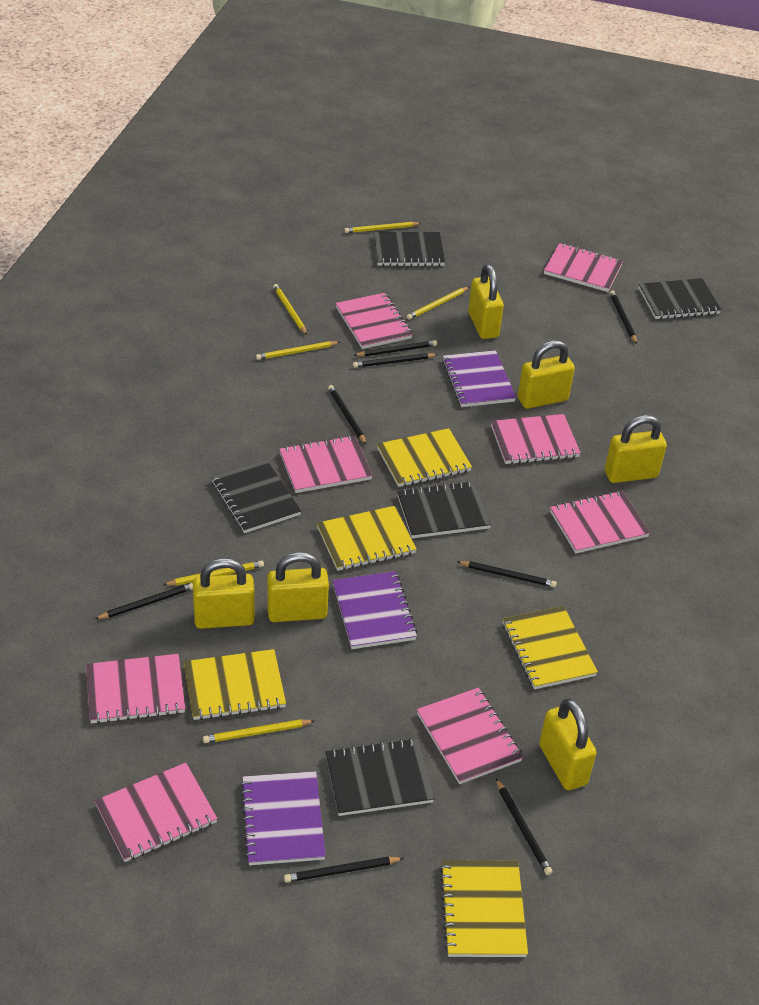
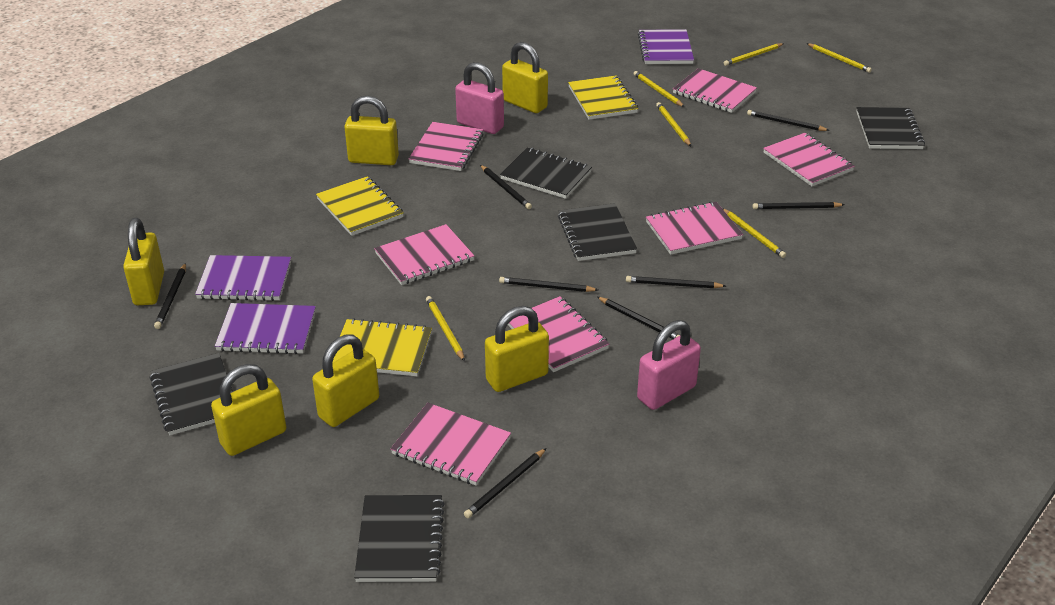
pink notebook: [86,654,185,724] [95,763,217,862] [279,435,373,493] [335,293,413,349] [417,687,523,784] [491,414,581,464] [544,243,623,292] [550,491,650,553] = 8 -> [374,224,474,285] [391,403,511,485] [409,122,484,171] [508,296,609,372] [646,201,743,255] [673,68,757,113] [763,133,855,186] = 7
pink padlock: none = 0 -> [455,62,504,134] [637,320,701,410] = 2
yellow notebook: [184,649,286,720] [317,506,417,571] [377,428,472,487] [439,860,528,957] [503,606,598,689] = 5 -> [316,176,404,236] [333,318,432,376] [568,75,638,120] = 3

